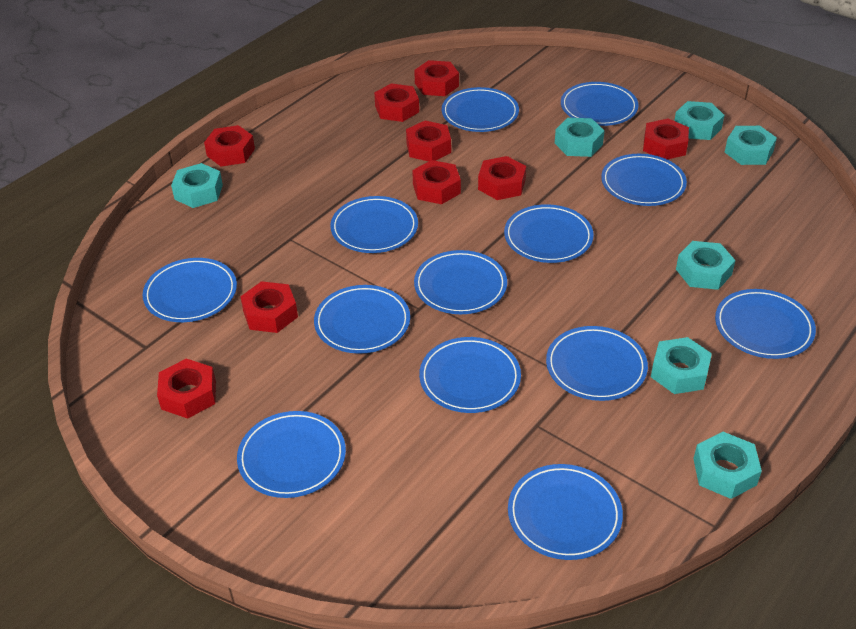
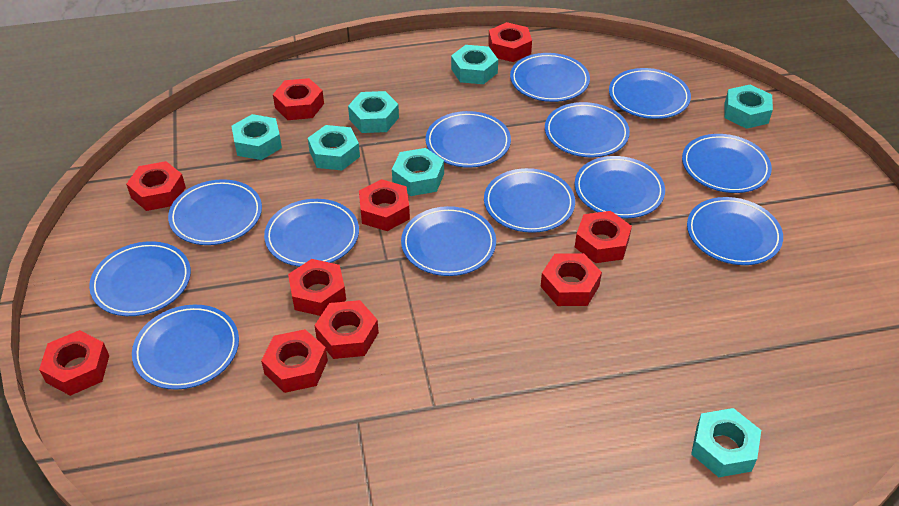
red nut: [157,359,216,419] [204,125,255,166] [240,281,298,333] [374,83,419,122] [406,120,451,161] [412,160,461,204] [414,60,459,96] [478,156,526,200] [643,118,689,159] = 9 -> [39,330,109,396] [126,161,186,211] [261,329,328,393] [273,78,324,120] [288,259,346,316] [314,300,379,359] [359,179,410,231] [488,22,532,62] [540,253,602,306] [575,211,632,263] = 10

